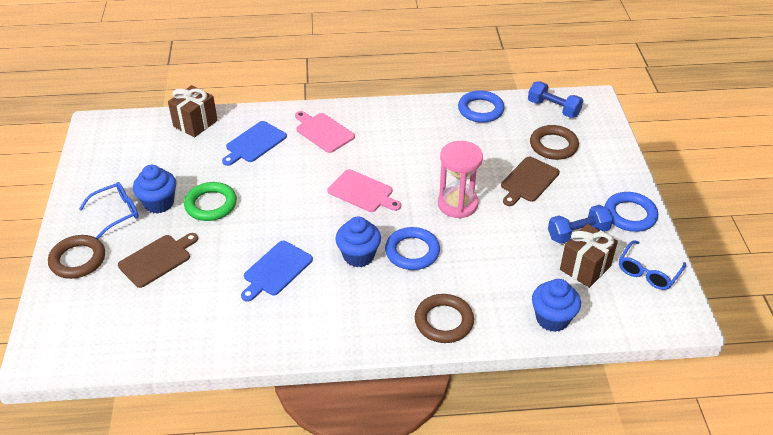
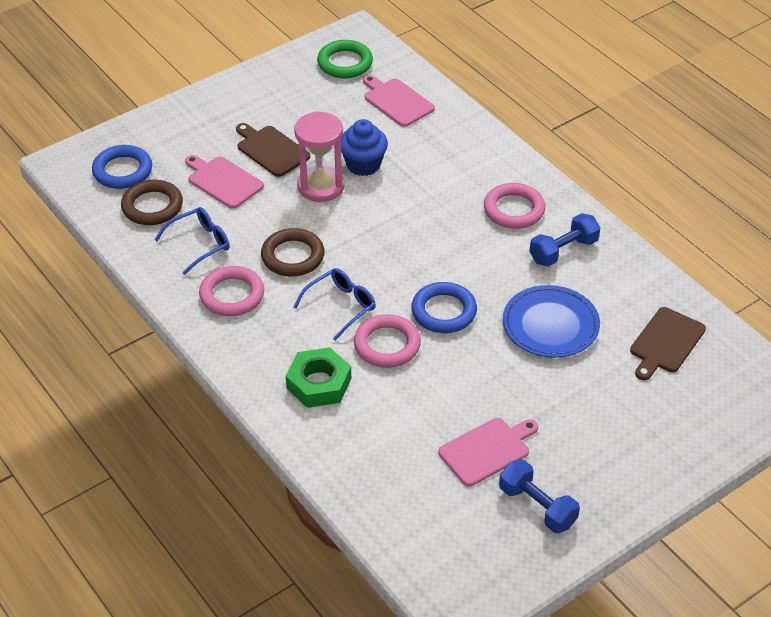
blue cupcake: [133,165,176,214] [335,216,381,267] [532,279,581,332] = 3 -> [341,119,388,176] = 1
blue cutting board: [222,121,287,166] [241,241,313,302] = 2 -> none = 0
blue plate: none = 0 -> [503,285,600,358] = 1
blue ring: [385,227,440,270] [458,90,505,123] [605,192,658,232] = 3 -> [92,145,152,189] [411,282,477,333] = 2
brown gift: [168,85,218,137] [560,224,618,288] = 2 -> none = 0
brown ring: [48,235,105,279] [415,294,474,343] [530,125,579,160] = 3 -> [121,180,183,225] [261,228,325,276] = 2
green nut: none = 0 -> [286,347,351,408] = 1
pink cutting board: [295,111,355,153] [327,169,401,212] = 2 -> [185,155,264,209] [363,75,435,127] [438,418,538,487] = 3
pink ring: none = 0 -> [199,266,264,316] [354,314,421,368] [484,183,545,229] = 3

